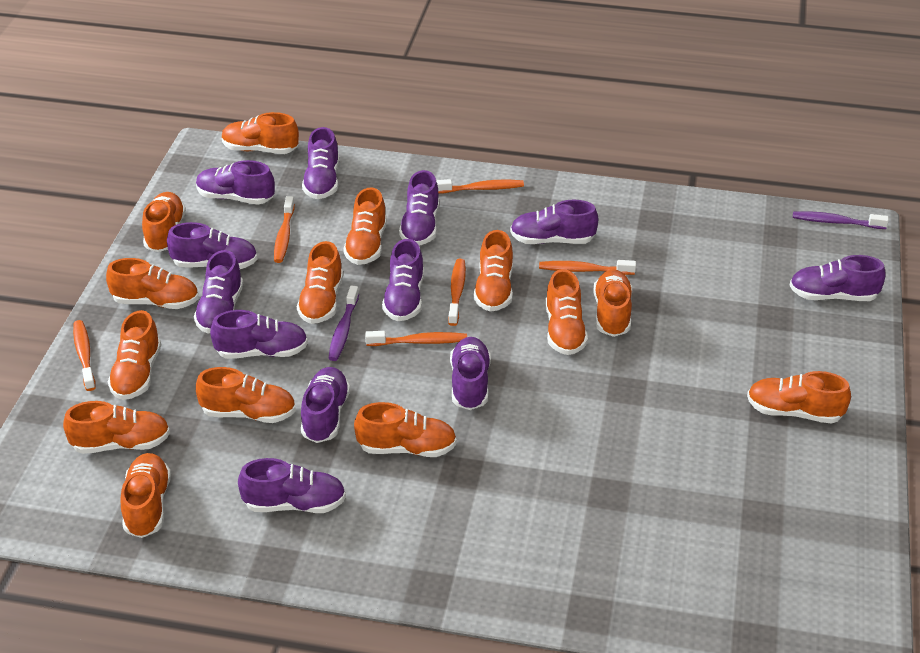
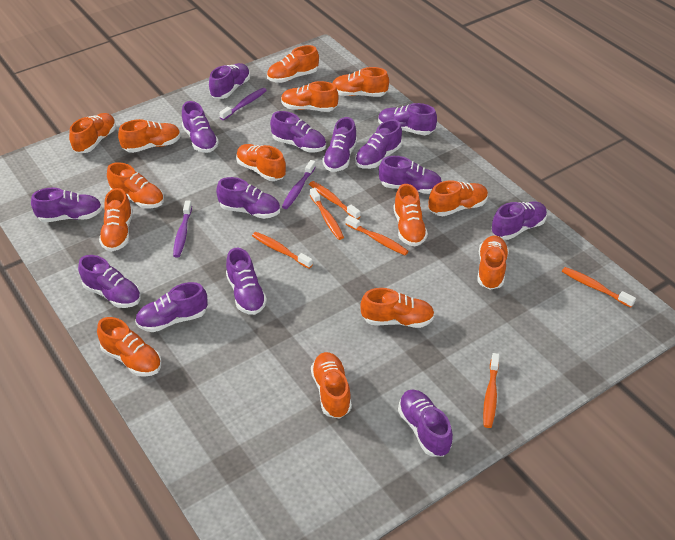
purple shoe: [167,222,257,269] [194,250,243,333] [196,160,275,205] [210,310,308,359] [238,458,346,513] [301,367,350,443] [302,127,339,199] [382,239,424,321] [399,170,439,245] [450,337,491,410] [510,200,598,244] [789,255,886,301] = 12 -> [31,188,102,222] [78,255,141,308] [135,282,208,332] [182,101,219,153] [209,63,250,99] [216,177,280,219] [226,248,267,315] [270,111,326,152] [322,117,357,172] [355,120,402,169] [378,103,437,135] [379,156,442,194] [398,389,453,456] [491,202,547,240] = 14
purple toothbrush: [328,286,359,361] [793,211,889,229] = 2 -> [173,201,192,258] [219,88,267,120] [282,160,316,209] = 3

